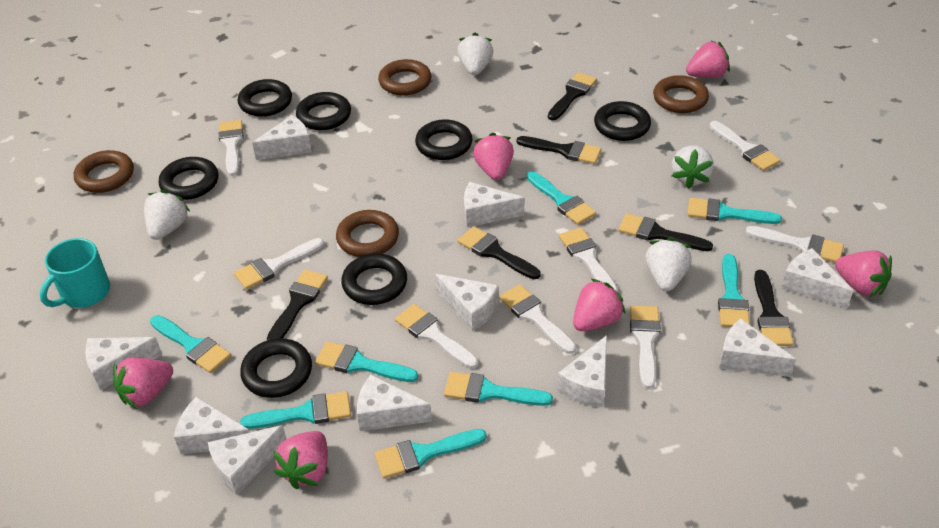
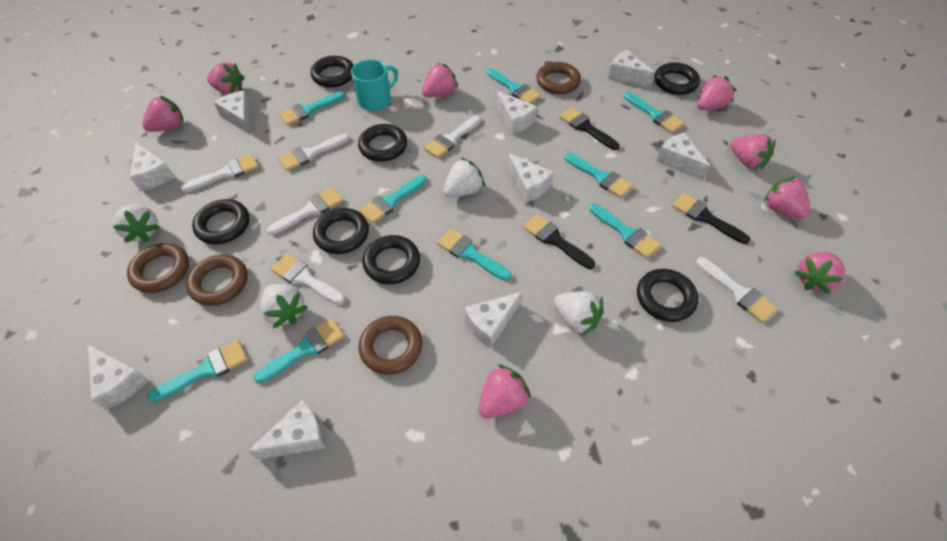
black brush: [267,270,328,341] [458,226,540,279] [517,136,601,164] [548,72,597,120] [618,213,713,251] [754,270,793,346] = 6 -> [523,214,595,269] [559,107,620,150] [672,193,751,244] = 3
pink strawberry: [113,357,173,409] [273,431,328,489] [473,133,514,180] [573,278,625,331] [686,41,730,78] [835,250,892,297] = 6 -> [142,95,183,132] [207,62,245,95] [422,63,458,97] [479,364,531,419] [697,75,736,110] [730,134,775,169] [764,176,810,219] [795,252,845,294] = 8
turquoise brush: [150,315,231,373] [240,391,351,429] [315,341,418,382] [375,429,487,479] [444,372,553,406] [526,171,596,225] [687,198,782,224] [718,254,750,327] = 8 -> [147,340,248,402] [253,318,344,383] [279,91,345,125] [359,175,427,224] [437,229,511,281] [487,68,541,104] [565,153,633,198] [589,204,661,258] [624,92,684,133] = 9
white brush: [219,120,244,176] [234,238,324,289] [395,304,478,369] [499,284,576,354] [559,227,618,292] [630,305,661,389] [709,121,781,171] [745,226,844,263] = 8 -> [180,154,259,192] [267,187,343,235] [271,254,345,305] [278,134,349,171] [424,115,481,158] [696,257,778,323] = 6
white cheese: [85,337,162,390] [174,396,250,454] [208,425,286,495] [252,115,312,160] [357,375,432,431] [435,274,499,331] [464,182,525,227] [557,335,607,408] [719,318,796,377] [781,248,853,309] = 10 -> [88,345,149,410] [130,142,175,191] [214,90,251,135] [247,399,326,460] [465,292,522,348] [496,91,537,134] [507,153,554,203] [608,50,655,87] [656,133,710,180] = 9

